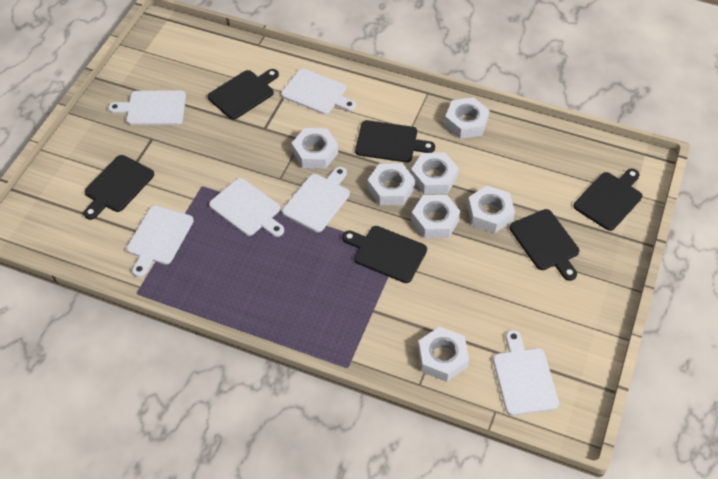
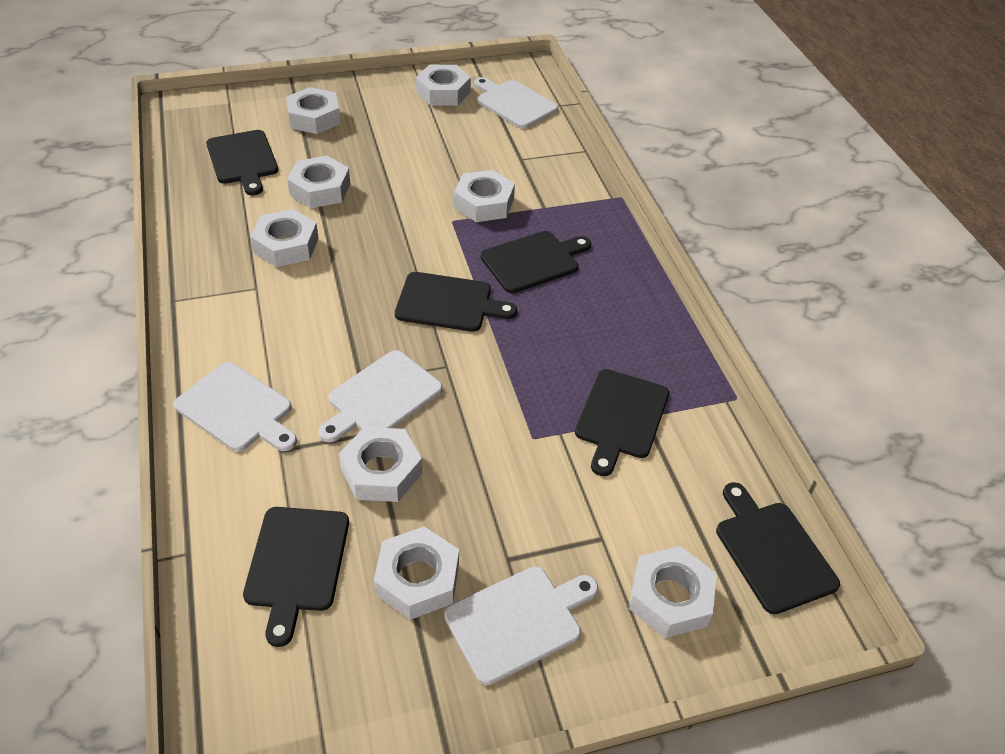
white cutting board: [108,90,186,125] [127,205,194,277] [209,178,284,237] [281,68,356,114] [282,167,350,232] [493,330,559,416] = 6 -> [173,362,297,452] [319,350,443,443] [444,566,598,685] [474,77,558,129] = 4
white nut: [292,128,338,169] [367,163,415,205] [411,152,459,194] [411,195,461,238] [418,327,469,382] [444,97,490,139] [467,186,515,233] = 7 -> [250,209,319,267] [286,87,340,134] [287,156,350,208] [339,427,422,502] [374,526,459,620] [416,65,471,106] [454,170,515,222] [629,546,717,638] = 8

